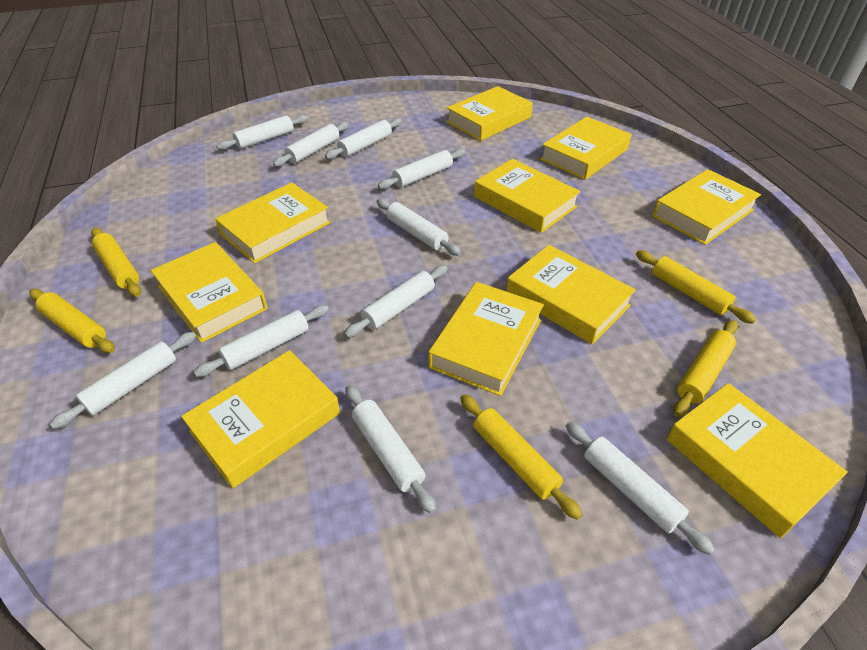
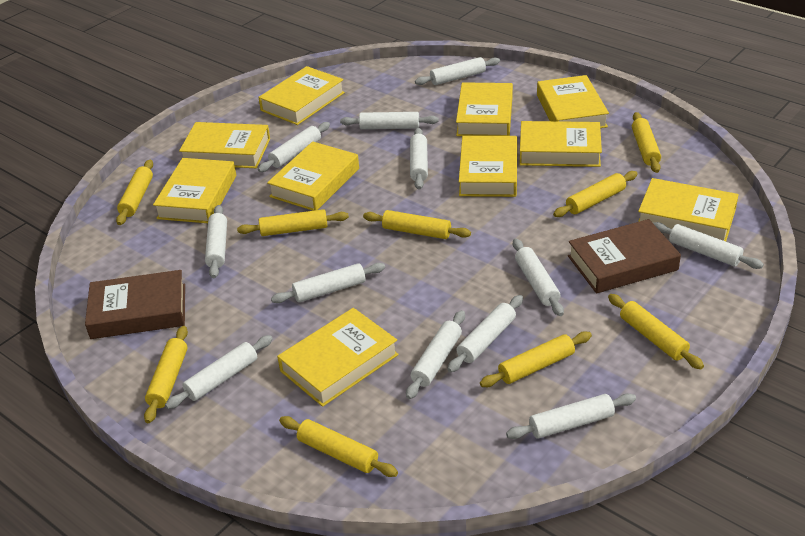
brown book: none = 0 -> [85,270,185,339] [568,219,681,293] = 2
white rolling pin: [50,332,196,429] [194,305,329,377] [216,115,308,150] [273,122,349,167] [325,118,402,159] [344,265,448,338] [345,385,436,514] [377,199,461,256] [378,149,465,189] [566,422,715,555] = 10 -> [165,335,273,409] [205,205,227,278] [258,122,330,172] [271,263,385,303] [340,112,439,129] [406,310,465,399] [410,128,428,190] [415,57,500,85] [447,295,523,372] [506,393,636,439] [513,239,564,316] [653,222,764,269] = 12
yellow rolling pin: [29,289,115,353] [91,228,141,297] [460,394,582,520] [636,250,756,324] [674,320,738,417] = 5 -> [116,160,153,225] [144,326,188,423] [237,209,349,236] [279,416,398,477] [363,210,471,239] [480,332,592,387] [553,171,638,217] [608,294,704,369] [632,112,661,173] = 9

